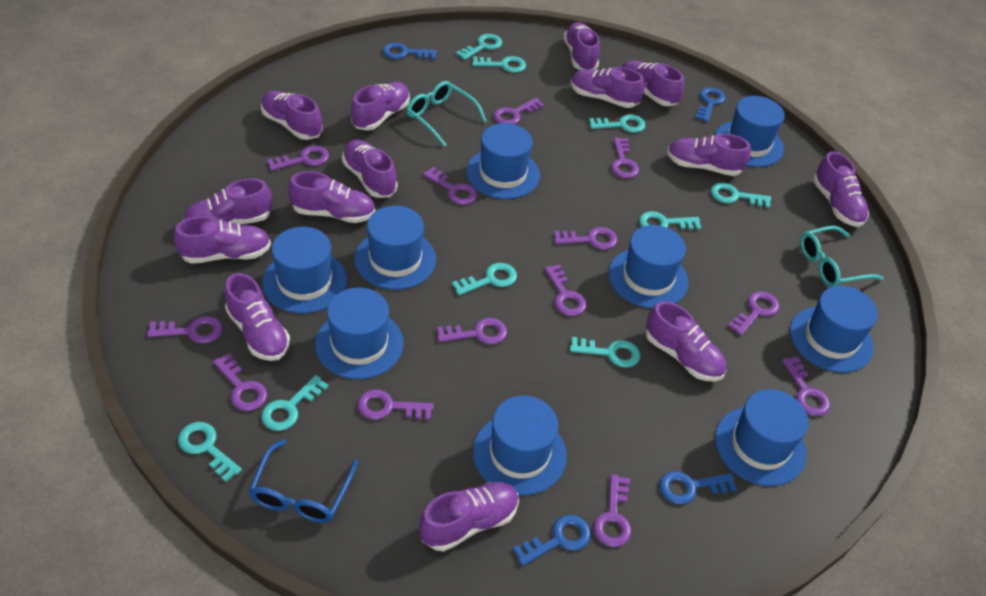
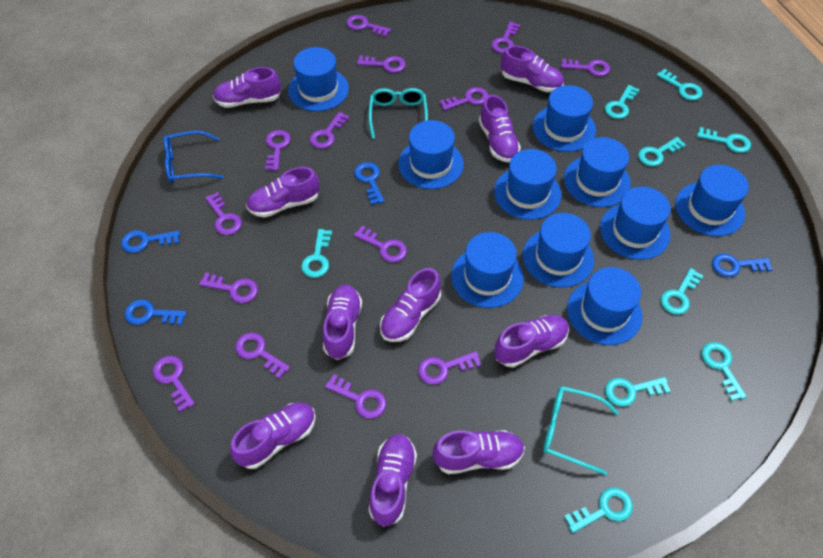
blue hat: [262,227,347,314] [315,288,404,379] [355,205,436,290] [466,123,540,199] [473,396,567,495] [609,225,689,308] [715,96,785,167] [715,389,808,486] [790,286,878,373] = 9 -> [288,47,349,111] [398,120,464,189] [451,232,524,308] [494,149,561,220] [523,213,594,288] [533,85,596,152] [564,137,631,207] [567,267,643,345] [600,187,671,260] [675,165,749,236] = 10
purple key: [147,316,223,343] [213,353,267,411] [267,145,329,171] [357,389,434,420] [423,167,477,205] [437,318,507,345] [494,98,544,124] [545,264,587,316] [554,227,617,250] [593,474,631,547] [611,138,639,178] [728,291,779,335] [782,357,830,416] = 13 -> [153,356,195,412] [199,273,258,303] [205,192,242,235] [235,332,290,379] [265,130,291,171] [310,112,350,149] [325,374,386,419] [346,15,391,37] [354,226,407,262] [357,56,406,73] [418,351,482,385] [440,87,489,111] [491,22,520,53] [561,59,610,76] = 14
purple shoe: [174,216,271,264] [183,178,272,225] [225,273,290,361] [261,91,323,140] [288,171,375,223] [342,140,397,198] [351,82,410,130] [419,482,519,551] [564,22,600,70] [571,67,645,108] [622,60,684,106] [646,301,727,381] [667,134,751,176] [813,151,869,227] = 14 -> [213,67,281,108] [230,402,316,469] [246,167,319,218] [323,284,362,360] [369,434,417,527] [380,268,441,342] [433,430,525,474] [479,95,521,163] [494,315,569,368] [501,46,564,92] = 10

